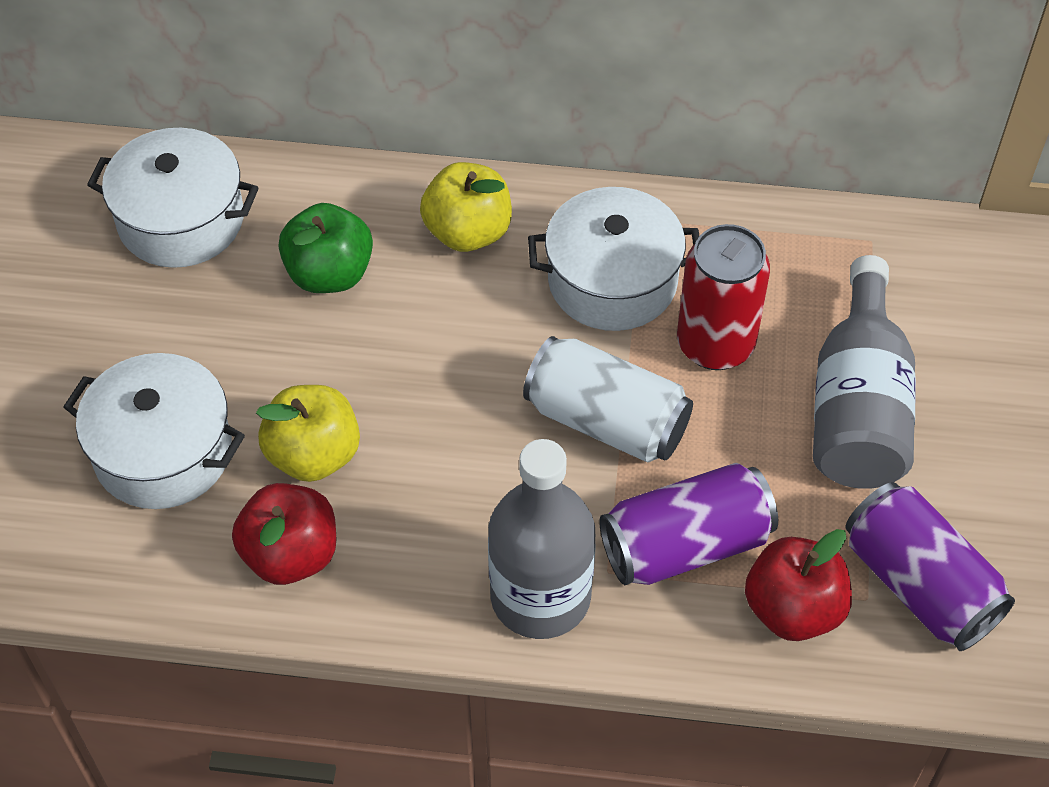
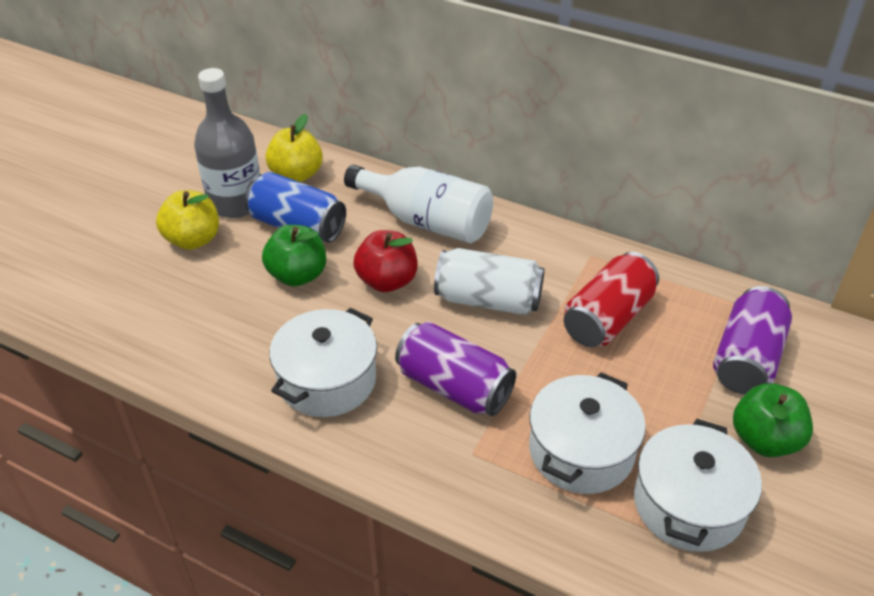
blue can: none = 0 -> [244,172,346,243] = 1
green apple: [279,203,373,293] = 1 -> [262,225,326,287] [733,383,813,457] = 2
grey bottle: [488,439,596,639] [813,255,916,489] = 2 -> [194,68,260,218] = 1
red apple: [232,483,336,585] [745,529,852,641] = 2 -> [353,230,418,292] = 1
white bottle: none = 0 -> [344,165,493,243] = 1

